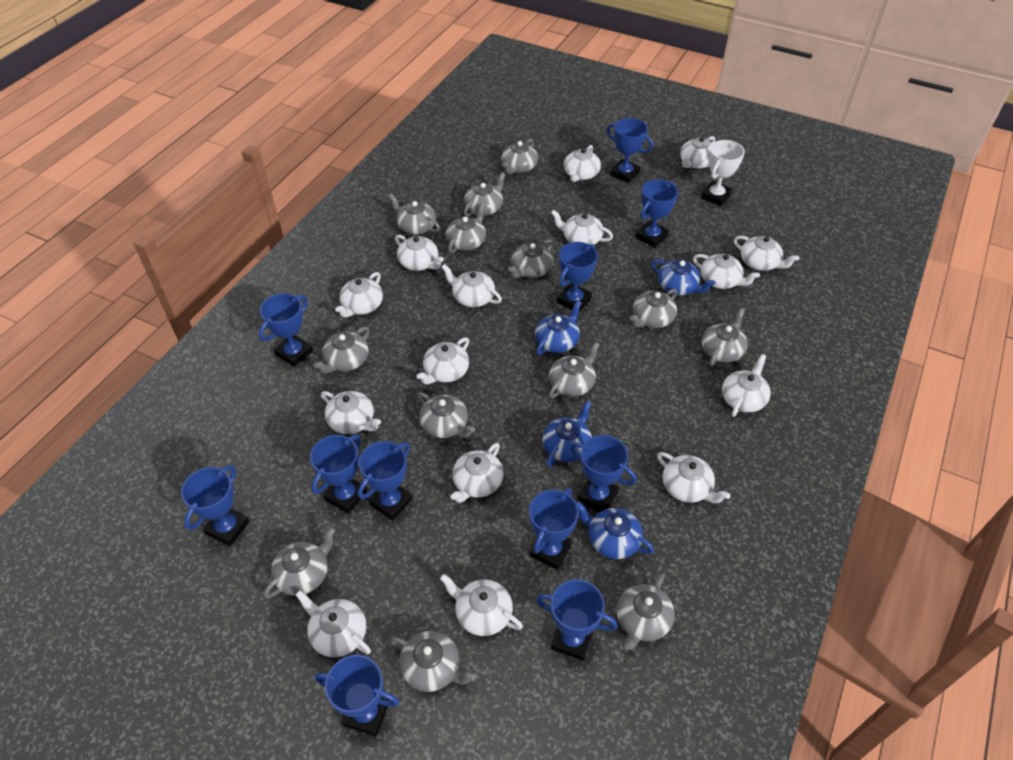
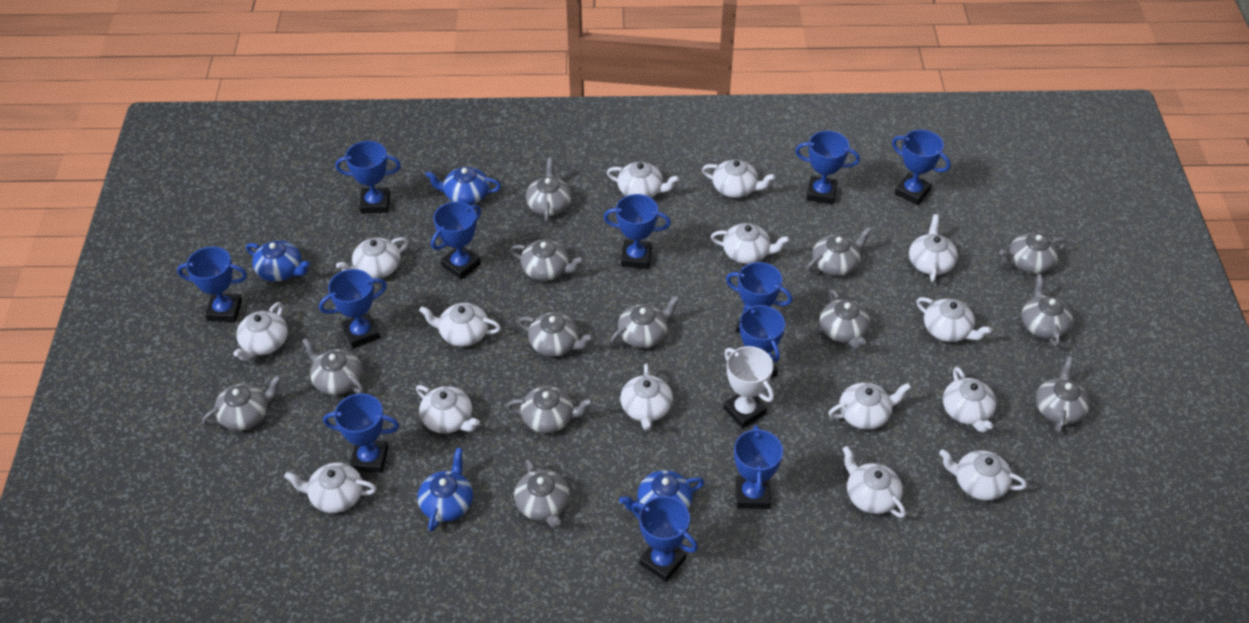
blue trophy: [181,465,249,546] [259,293,313,367] [310,435,367,514] [315,655,399,736] [358,441,412,521] [529,488,579,570] [536,579,618,661] [557,242,598,312] [570,435,637,512] [607,118,653,183] [636,179,678,248] = 11 -> [177,247,247,322] [319,269,387,348] [323,394,399,473] [335,141,401,214] [431,201,481,279] [603,194,671,269] [631,496,698,582] [726,262,792,333] [734,425,783,509] [740,305,785,378] [795,131,860,204] [892,130,950,205] = 12

